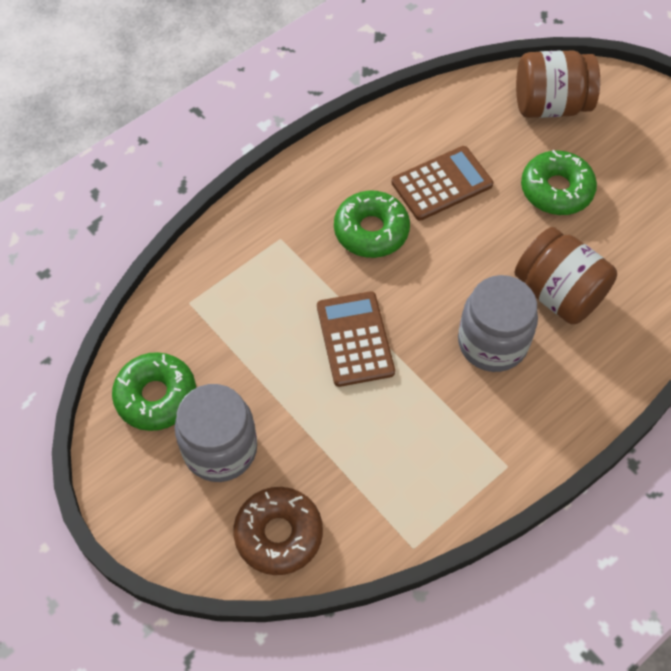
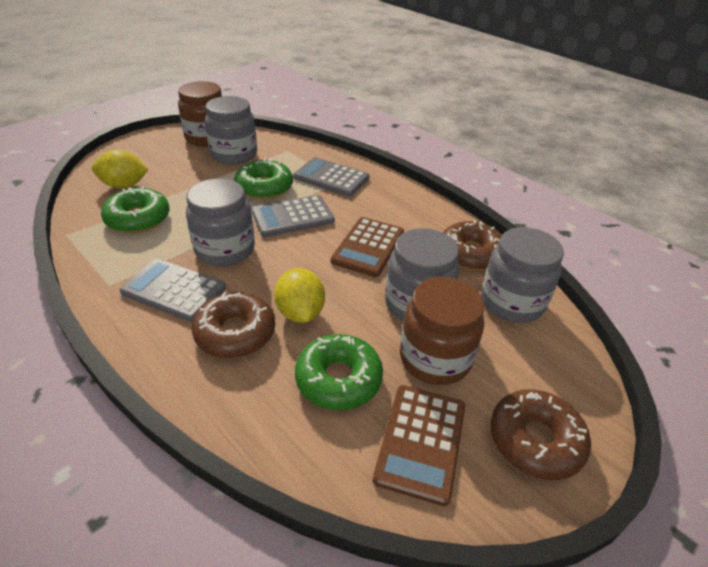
brown donut: [233,487,323,575] = 1 -> [191,291,275,358] [443,220,502,270] [490,389,591,480] = 3
grey calculator: none = 0 -> [119,258,226,322] [251,195,335,237] [293,157,369,197] = 3
grey jar: [175,384,257,482] [458,275,538,372] = 2 -> [186,178,255,266] [205,96,257,165] [385,228,459,321] [481,227,564,323] = 4
yellow lemon: none = 0 -> [92,150,148,189] [274,268,325,323] = 2

